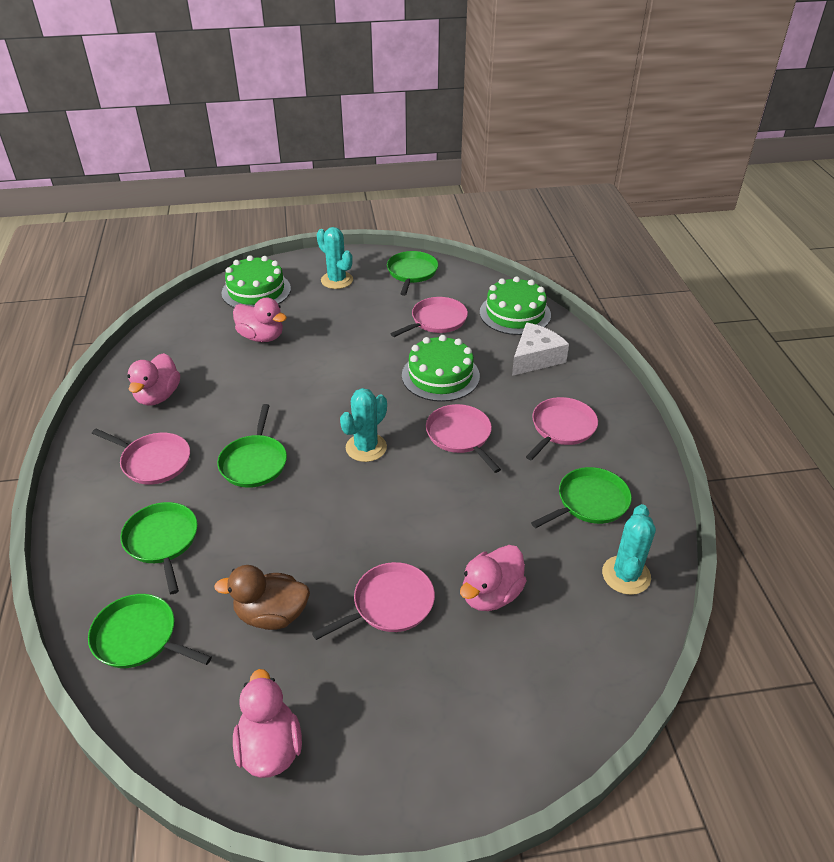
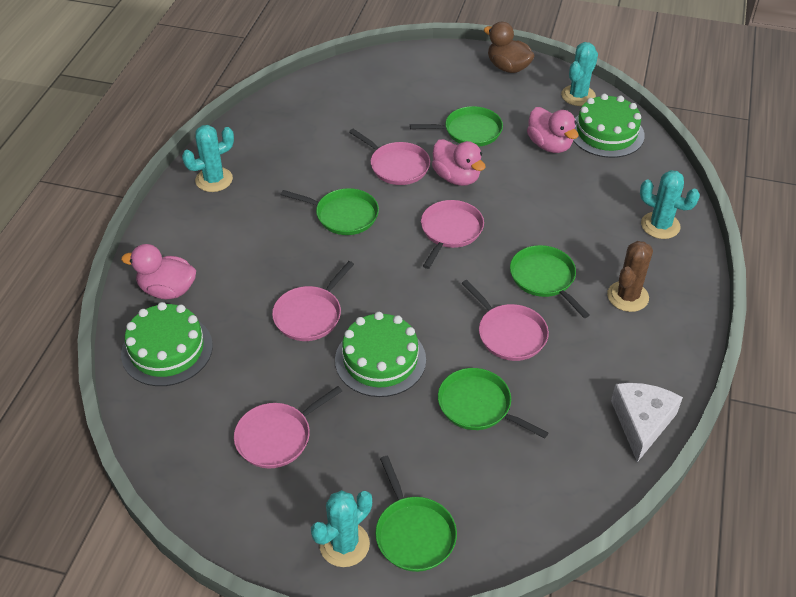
brown cactus: none = 0 -> [607,241,653,312] = 1
pink duck: [127,353,180,405] [233,298,287,342] [233,669,302,778] [460,545,527,611] = 4 -> [121,244,196,299] [432,139,486,186] [527,107,578,153] = 3
turquoise cactus: [317,227,353,289] [340,388,387,462] [602,504,656,595] = 3 -> [182,125,234,192] [311,490,372,567] [561,42,598,106] [640,170,700,239] = 4

